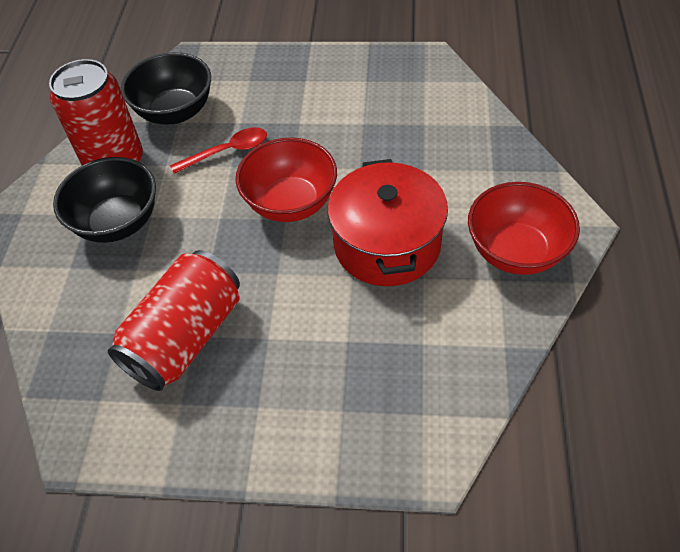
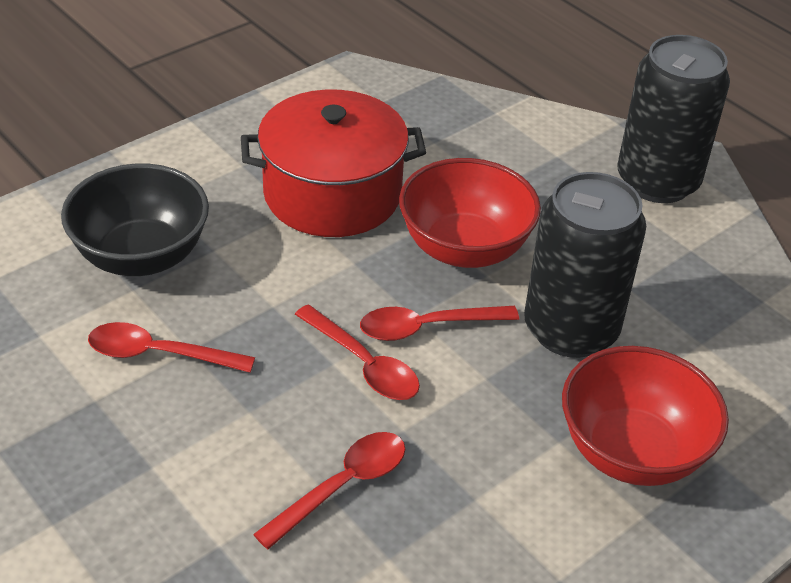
black bowl: [53,157,156,243] [121,52,211,125] = 2 -> [61,163,209,276] = 1
black can: none = 0 -> [524,172,646,358] [617,35,730,203] = 2
red can: [49,59,143,165] [108,250,240,391] = 2 -> none = 0
red spoon: [170,127,267,174] = 1 -> [88,322,255,373] [253,432,406,549] [295,304,420,400] [360,306,519,341] = 4

